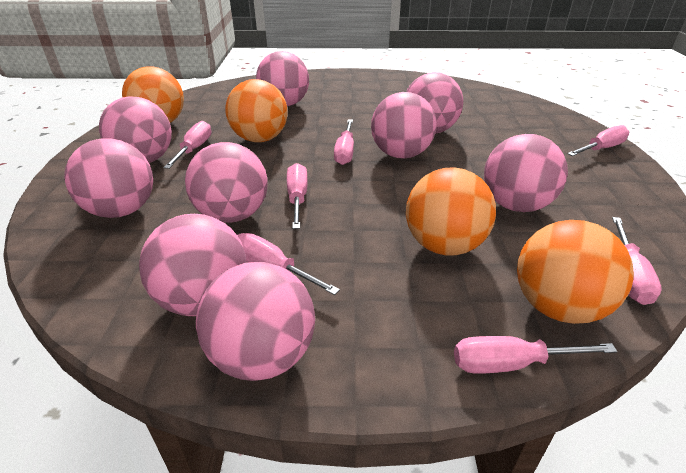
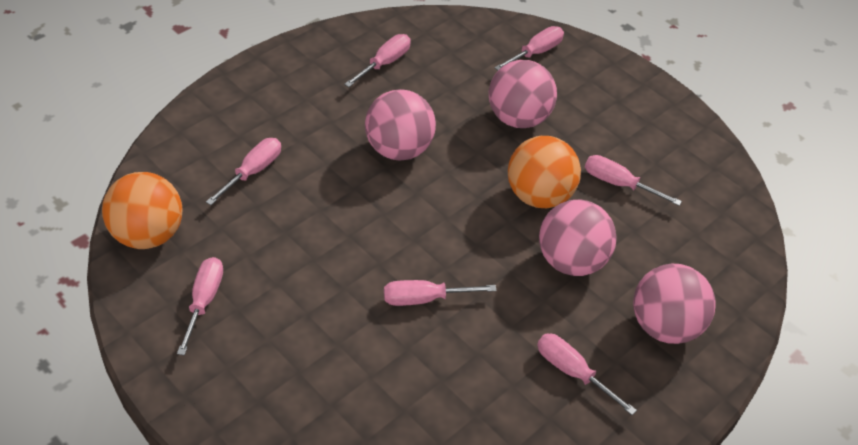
orange ball: [122,66,184,123] [225,79,288,142] [406,167,496,255] [517,220,634,324] = 4 -> [102,172,182,249] [508,136,581,208] = 2
pink ball: [64,138,153,218] [99,96,172,163] [139,214,246,316] [185,142,267,223] [196,262,315,381] [256,51,309,106] [371,92,437,159] [406,72,463,133] [484,134,568,212] = 9 -> [365,89,436,160] [489,60,557,128] [539,200,617,276] [633,263,716,344] = 4

